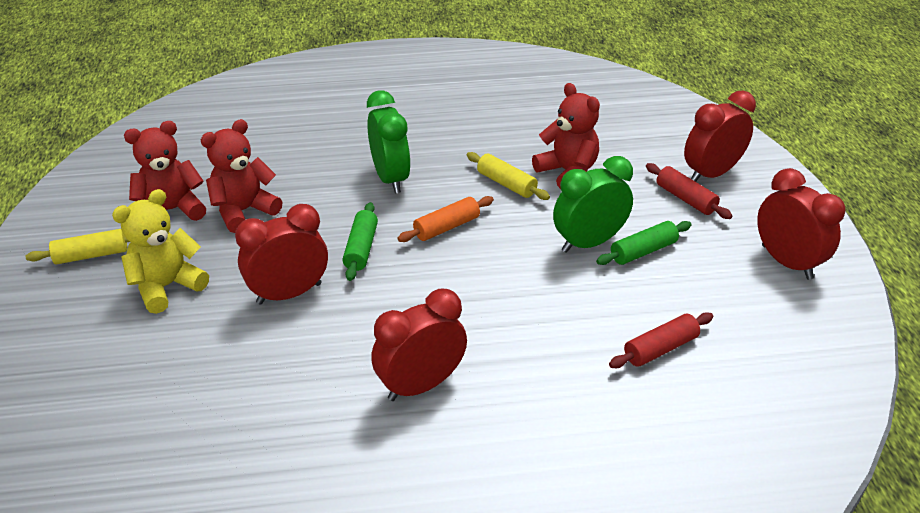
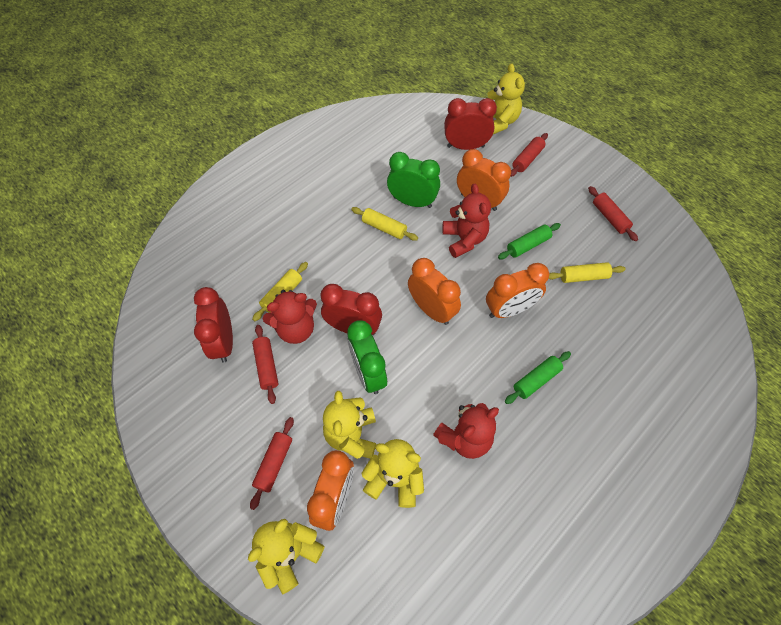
orange clock: none = 0 -> [307,450,354,531] [408,258,461,325] [457,149,511,211] [486,263,549,318] = 4
orange rolling pin: [397,196,494,242] = 1 -> none = 0
red clock: [235,204,328,305] [371,289,467,401] [684,91,756,182] [757,168,845,280] = 4 -> [194,287,233,363] [321,284,382,335] [444,98,497,150] = 3
red rolling pin: [609,312,713,368] [646,163,732,219] = 2 -> [250,417,294,510] [252,325,278,404] [510,133,548,177] [588,186,638,241] = 4
yellow rolling pin: [25,229,130,264] [467,152,550,200] = 2 -> [252,262,308,321] [351,207,418,241] [549,262,626,283] = 3
yellow teddy bear: [112,189,209,314] = 1 -> [248,519,325,595] [323,391,376,459] [361,439,424,508] [487,63,525,134] = 4

